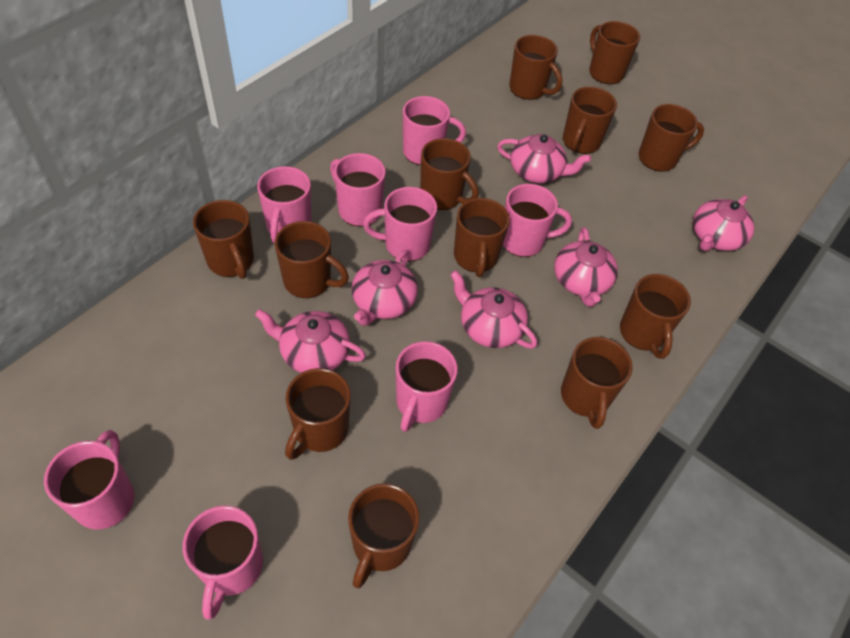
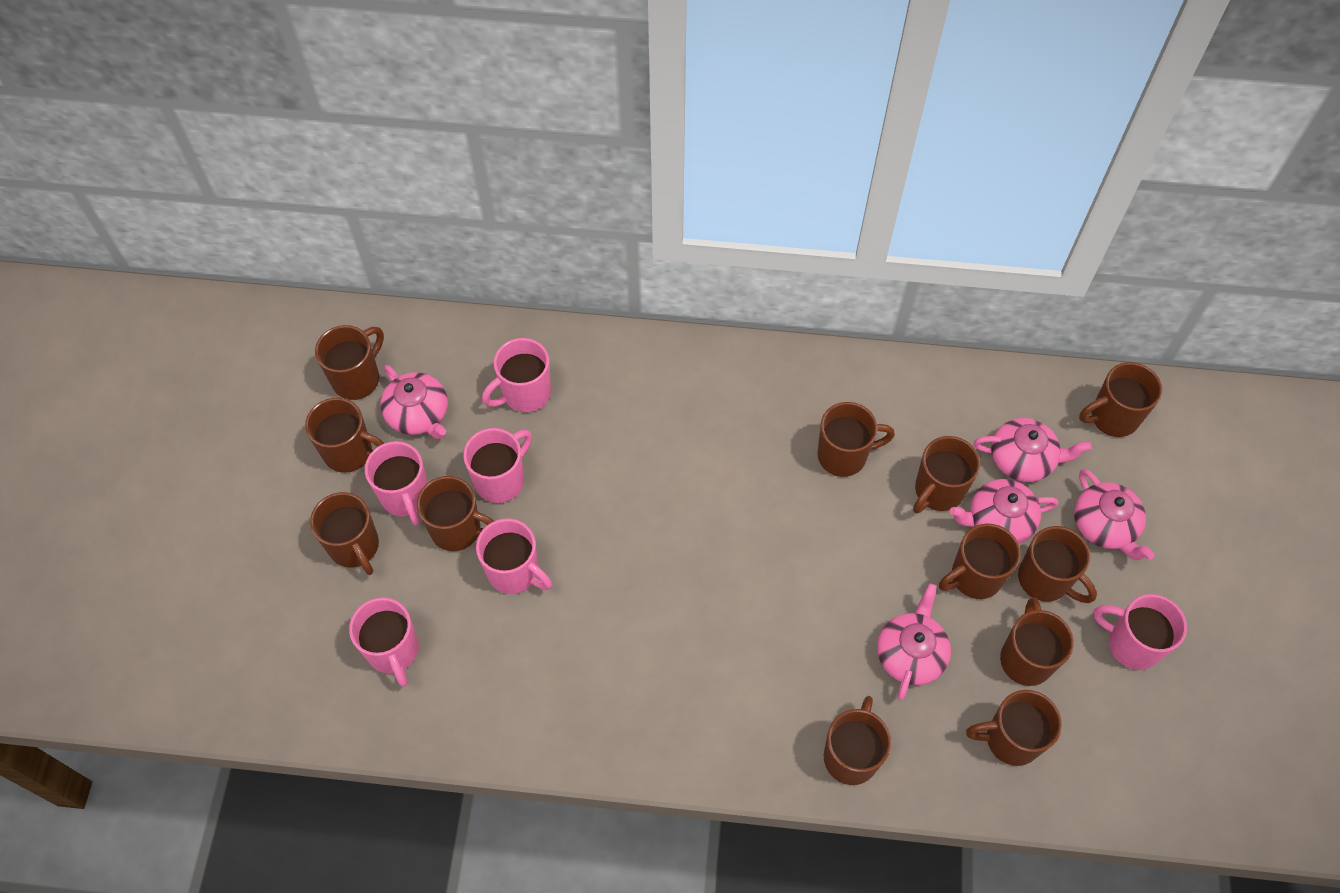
pink mug: [44,430,134,529] [183,506,263,620] [257,166,311,243] [330,153,386,227] [363,187,437,261] [396,341,458,432] [403,96,466,165] [503,184,572,257] = 8 -> [349,597,419,687] [365,441,428,526] [463,428,532,503] [476,518,552,594] [482,338,551,413] [1093,594,1187,670] = 6
pink teapot: [255,309,366,373] [352,250,418,326] [450,270,537,348] [497,134,591,183] [554,227,618,307] [693,195,755,251] = 6 -> [380,365,448,439] [877,583,951,700] [950,479,1059,543] [974,418,1092,482] [1074,469,1155,560] = 5

